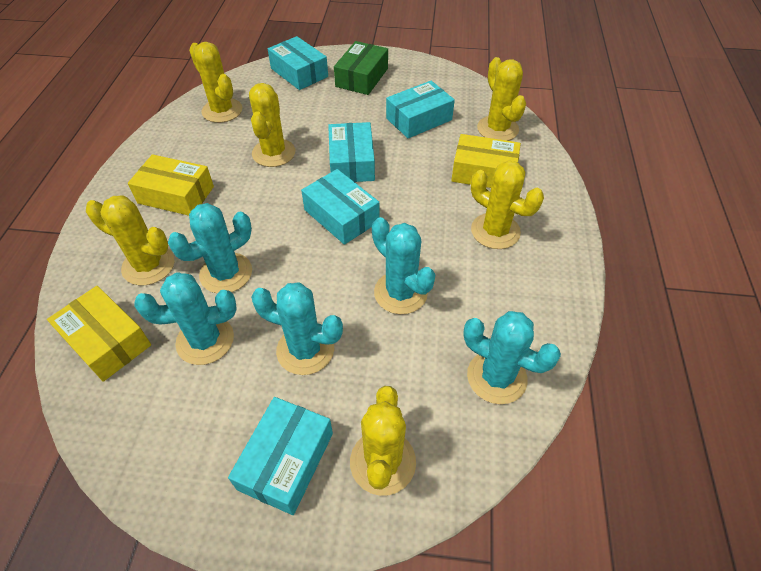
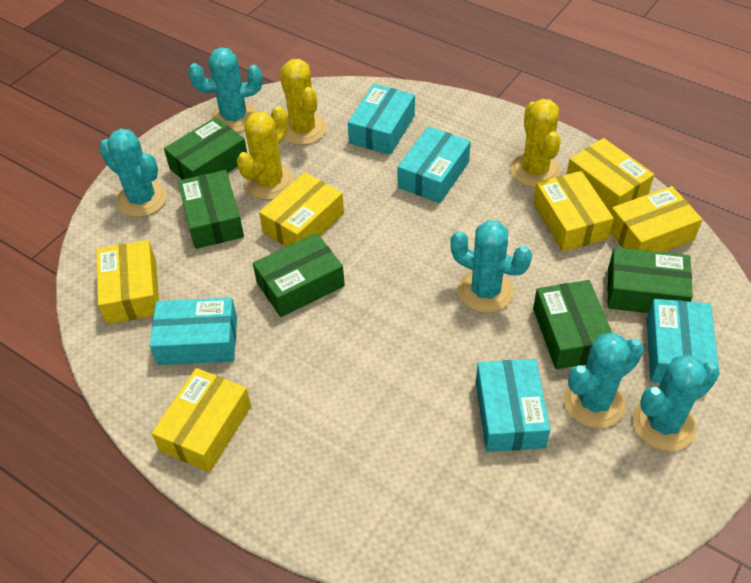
green box: [334,41,388,95] = 1 -> [164,117,247,180] [178,170,244,249] [253,233,345,317] [533,280,612,369] [607,247,693,313] = 5
yellow box: [47,286,151,382] [128,154,214,216] [451,134,521,188] = 3 -> [96,240,159,324] [151,368,251,472] [259,172,344,247] [533,171,614,252] [566,138,654,213] [610,186,703,252] = 6
yellow cactus: [86,195,175,286] [189,42,242,123] [249,83,295,167] [350,386,416,496] [471,160,544,249] [477,57,526,141] = 6 -> [237,106,294,200] [280,59,327,145] [510,99,561,188] = 3

